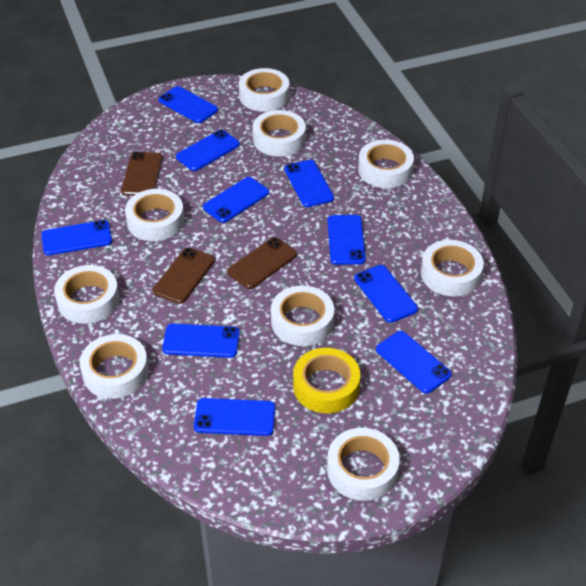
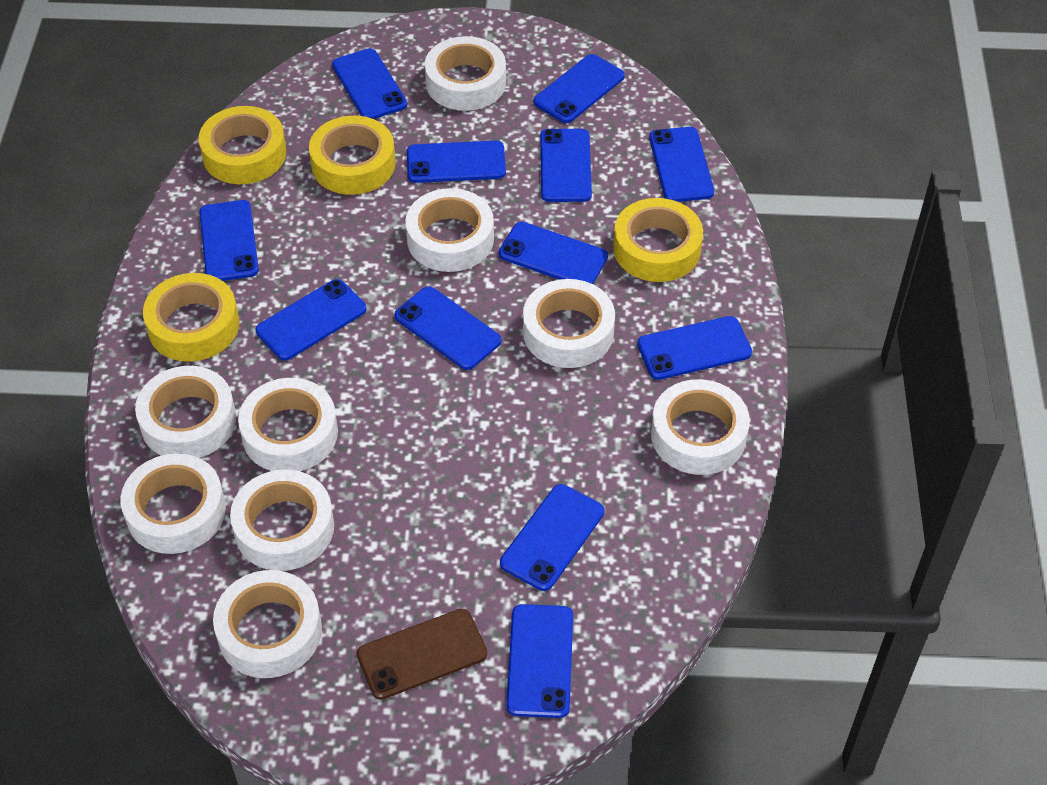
blue phone: [41,220,112,255] [158,86,218,123] [162,324,240,358] [176,130,240,171] [194,398,275,436] [203,177,269,223] [284,160,334,207] [328,215,366,265] [354,265,418,323] [376,331,452,394] = 10 -> [199,200,259,281] [256,279,366,361] [332,48,407,119] [395,286,501,370] [407,140,506,183] [499,222,608,284] [500,484,604,591] [506,604,573,718] [534,54,625,123] [540,129,592,202] [637,316,752,380] [649,127,714,202] = 12
brown phone: [121,152,163,196] [153,248,215,304] [227,237,297,289] = 3 -> [357,609,487,700] = 1
yellow tape: [293,348,360,414] = 1 -> [143,273,239,362] [199,106,286,184] [309,116,395,195] [613,198,703,282] = 4

